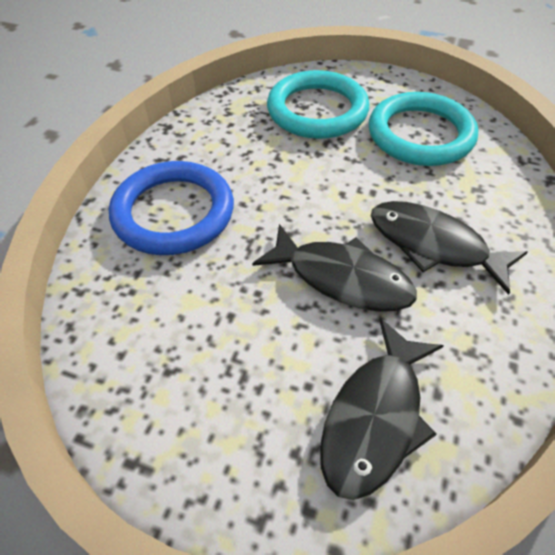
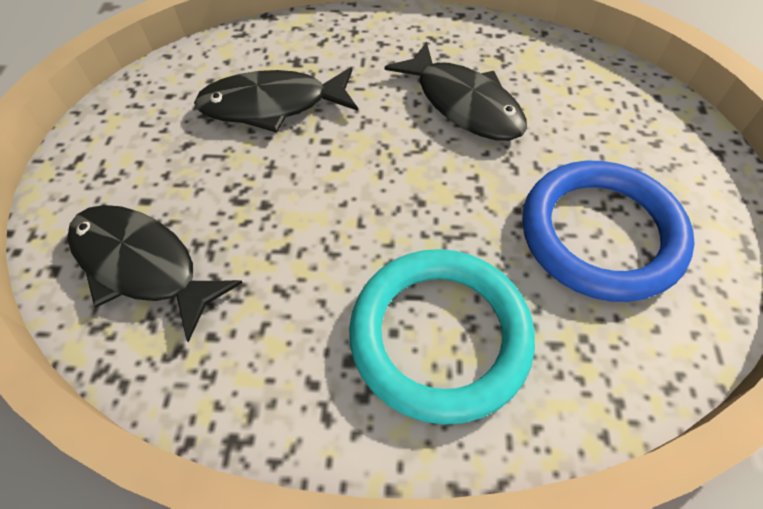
turquoise ring: [267,70,369,139] [369,92,478,166] = 2 -> [349,249,535,425] = 1

